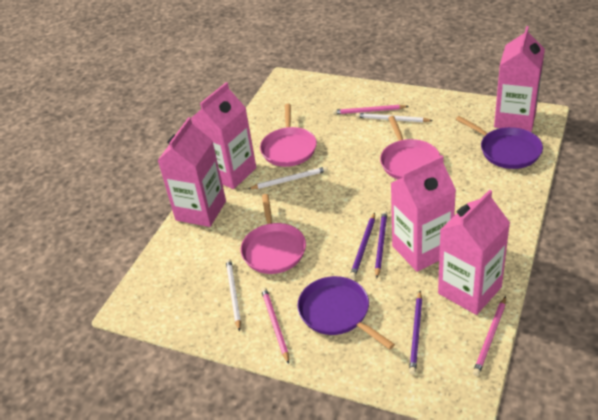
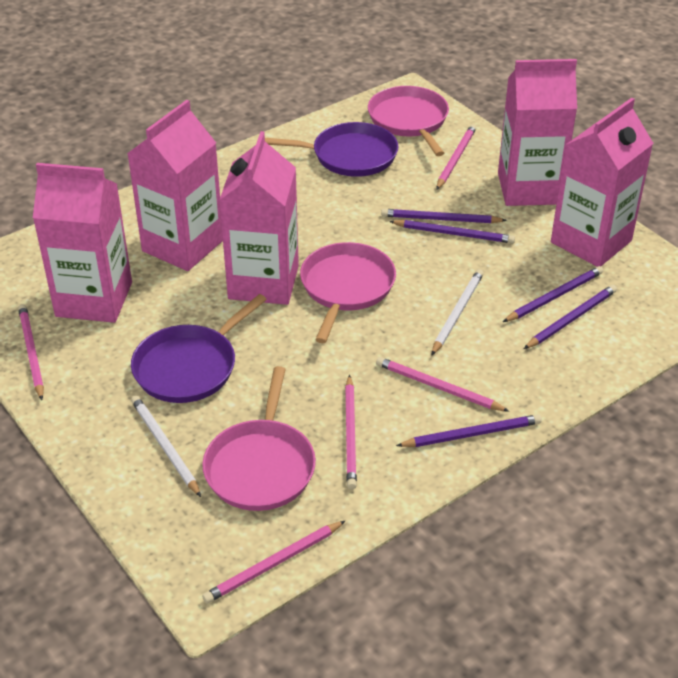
pink pencil: [261,287,289,364] [333,105,409,114] [473,296,506,376] = 3 -> [18,304,44,400] [202,521,345,603] [345,375,357,489] [376,357,509,412] [436,124,476,190] = 5
purple pencil: [350,213,375,279] [375,211,387,279] [409,291,422,374] = 3 -> [381,209,507,223] [389,220,515,244] [396,414,542,447] [503,266,603,322] [524,285,617,349] = 5
white pencil: [226,259,241,332] [248,166,328,189] [356,113,433,122] = 3 -> [131,395,201,497] [431,269,484,356] = 2

